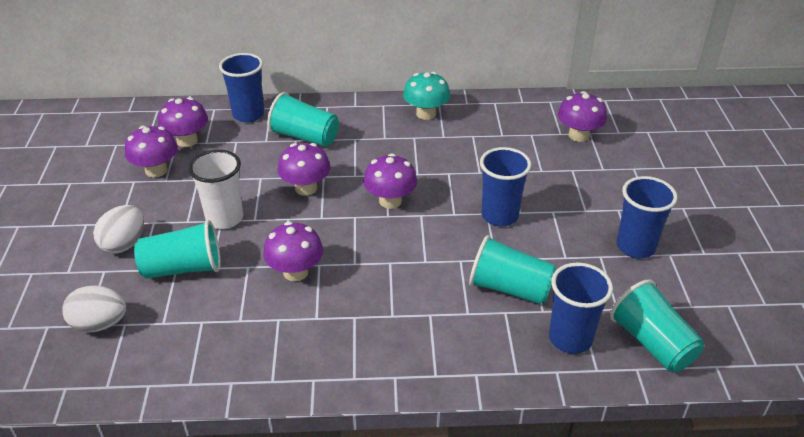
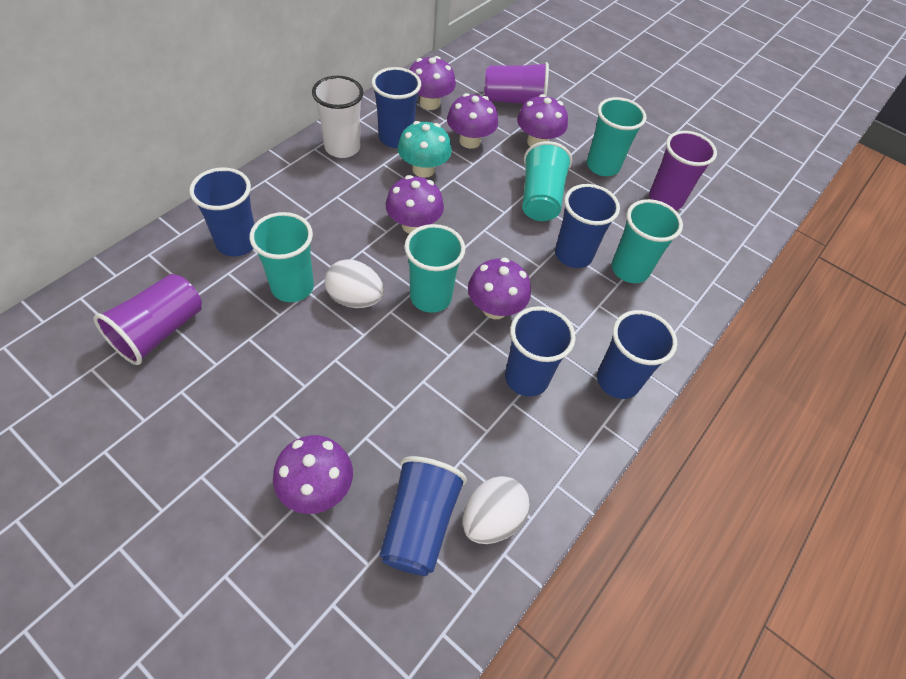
blue cup: [219,53,264,122] [480,147,531,227] [549,263,613,354] [616,176,678,258] = 4 -> [189,168,254,256] [372,67,421,148] [379,456,467,576] [505,306,576,397] [555,184,620,268] [597,310,677,399] = 6
purple cup: none = 0 -> [94,274,202,365] [485,62,549,104] [649,131,717,210] = 3
turquoise cup: [134,220,220,279] [267,92,339,147] [469,235,557,304] [610,280,704,372] = 4 -> [250,212,314,302] [404,224,465,313] [522,141,572,221] [587,97,647,176] [612,199,683,283] = 5

